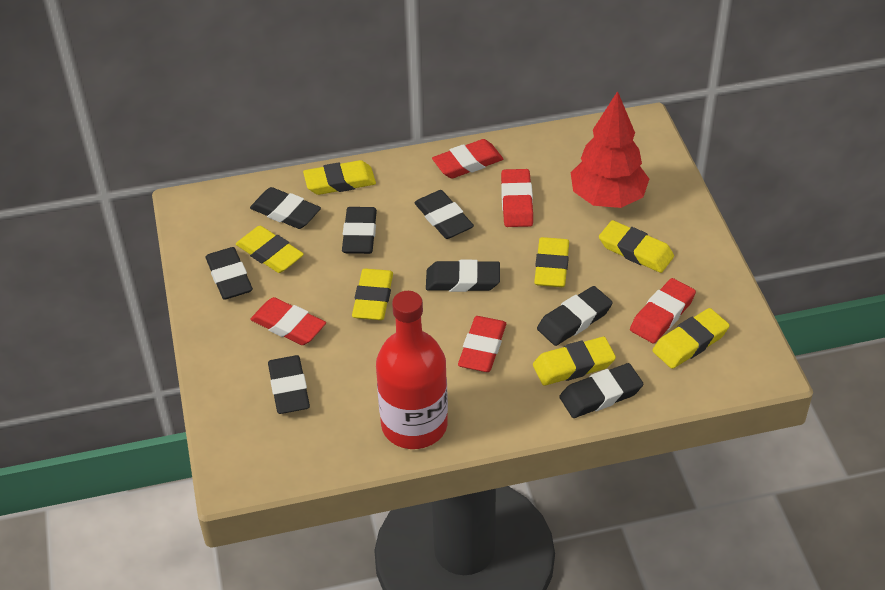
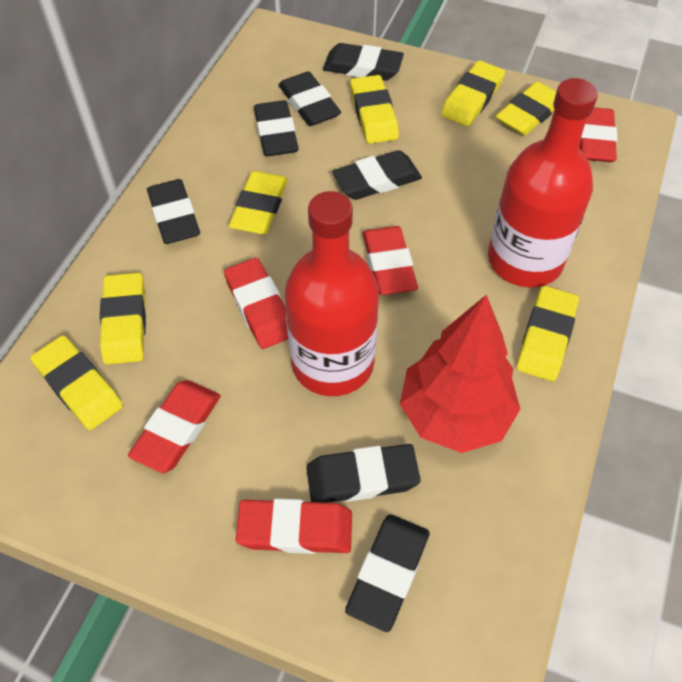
black eraser: [206,247,253,300] [250,187,321,229] [268,355,310,414] [342,207,377,254] [414,190,474,239] [426,260,500,292] [537,286,613,346] [559,363,643,418] = 8 -> [147,179,200,244] [254,100,299,156] [279,71,341,126] [307,444,421,503] [323,43,404,80] [332,150,422,200] [345,514,430,632] = 7
red bottle: [376,291,448,449] = 1 -> [285,191,379,396] [488,78,598,287] = 2

